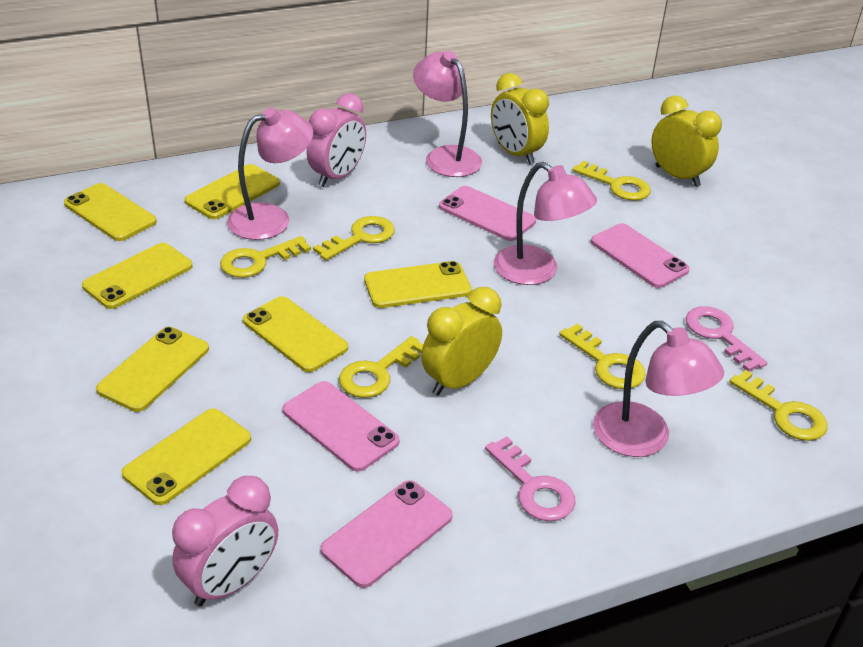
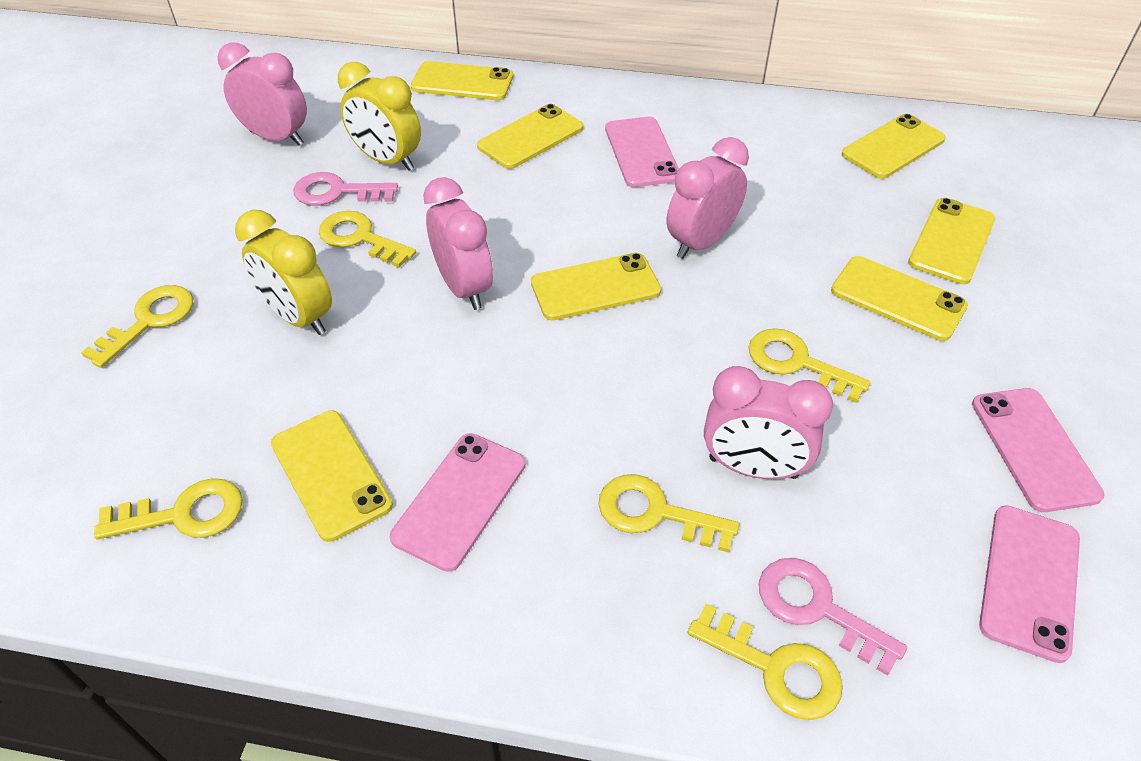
pink clock: [172,476,278,606] [307,93,366,187] = 2 -> [217,43,307,146] [423,177,493,310] [667,137,749,259] [704,366,833,479] = 4
pink lamp: [227,108,313,240] [413,51,482,177] [494,162,597,285] [593,321,724,457] = 4 -> none = 0
yellow clock: [421,287,502,396] [491,73,549,164] [651,95,722,187] = 3 -> [235,210,332,335] [338,62,421,171] = 2

